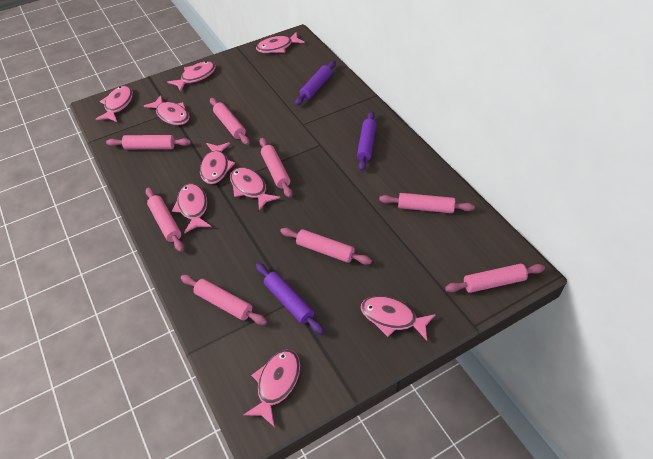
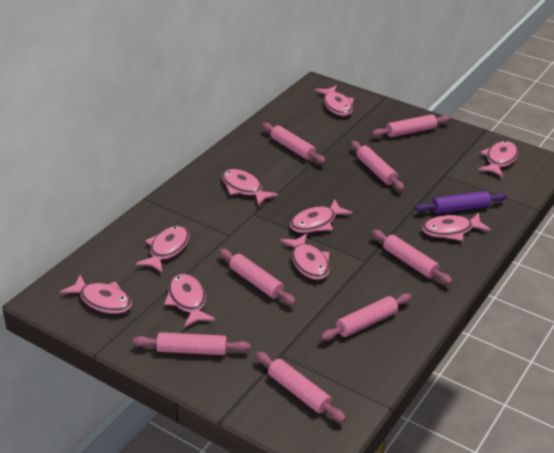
purple rolling pin: [256,263,324,335] [295,61,336,106] [357,111,377,171] = 3 -> [415,191,507,214] = 1

